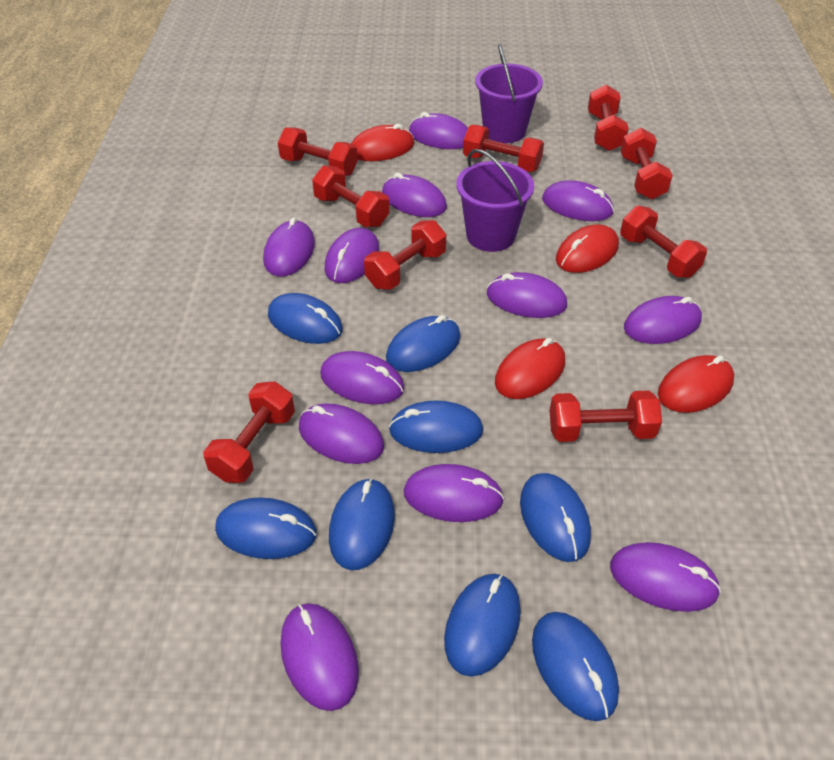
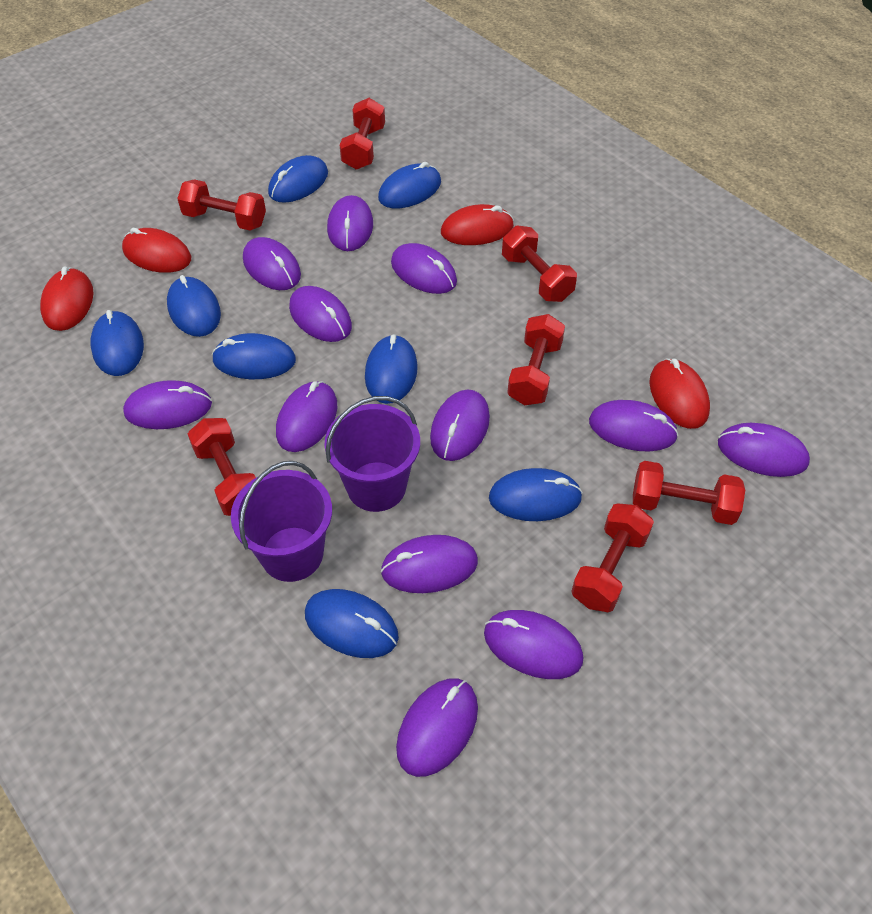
red dumbbell: [203,381,295,483] [278,127,358,176] [312,166,389,227] [364,220,446,290] [463,125,544,172] [550,390,662,442] [588,85,629,151] [620,206,707,278] [621,128,673,199] = 9 -> [177,179,266,230] [188,418,256,516] [339,98,385,170] [502,226,577,302] [507,314,565,405] [571,503,654,612] [633,461,745,525] = 7

